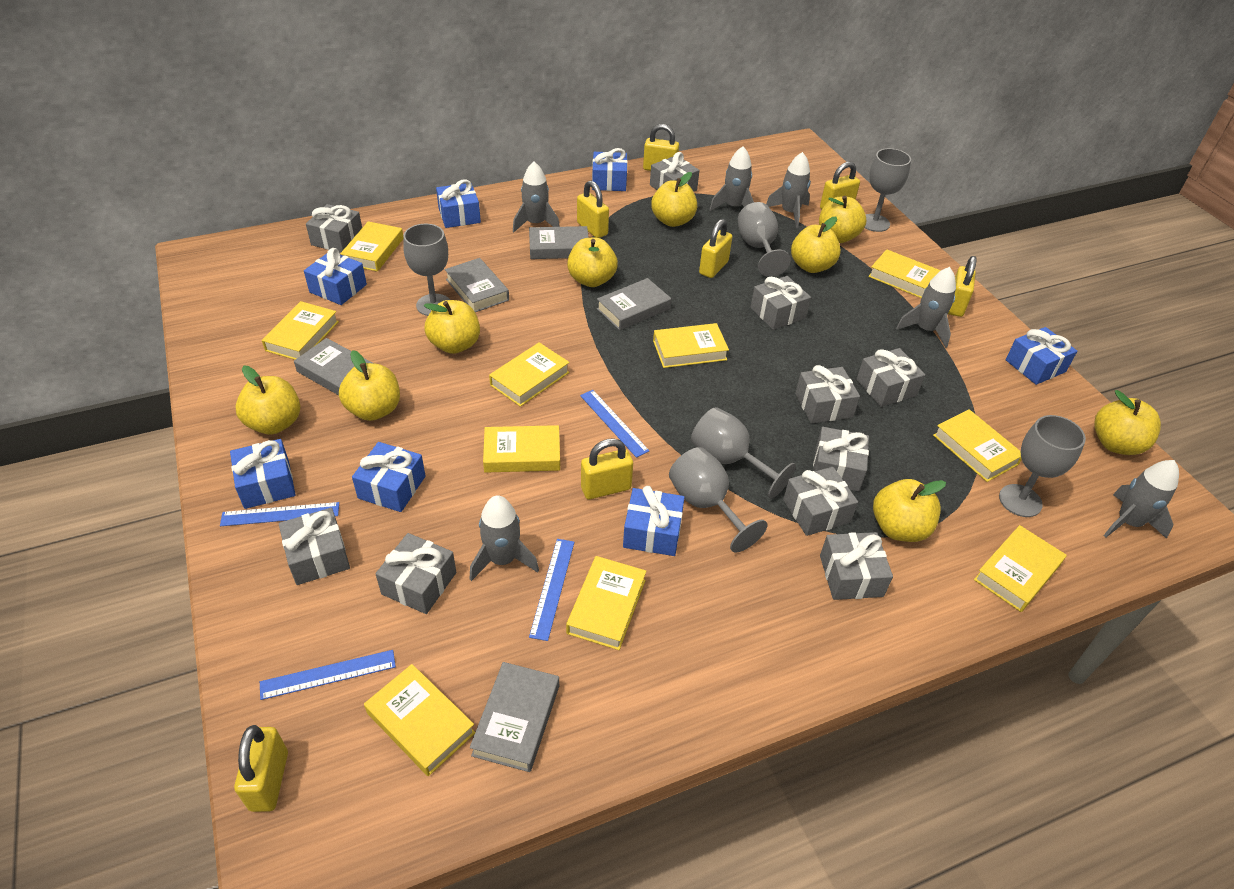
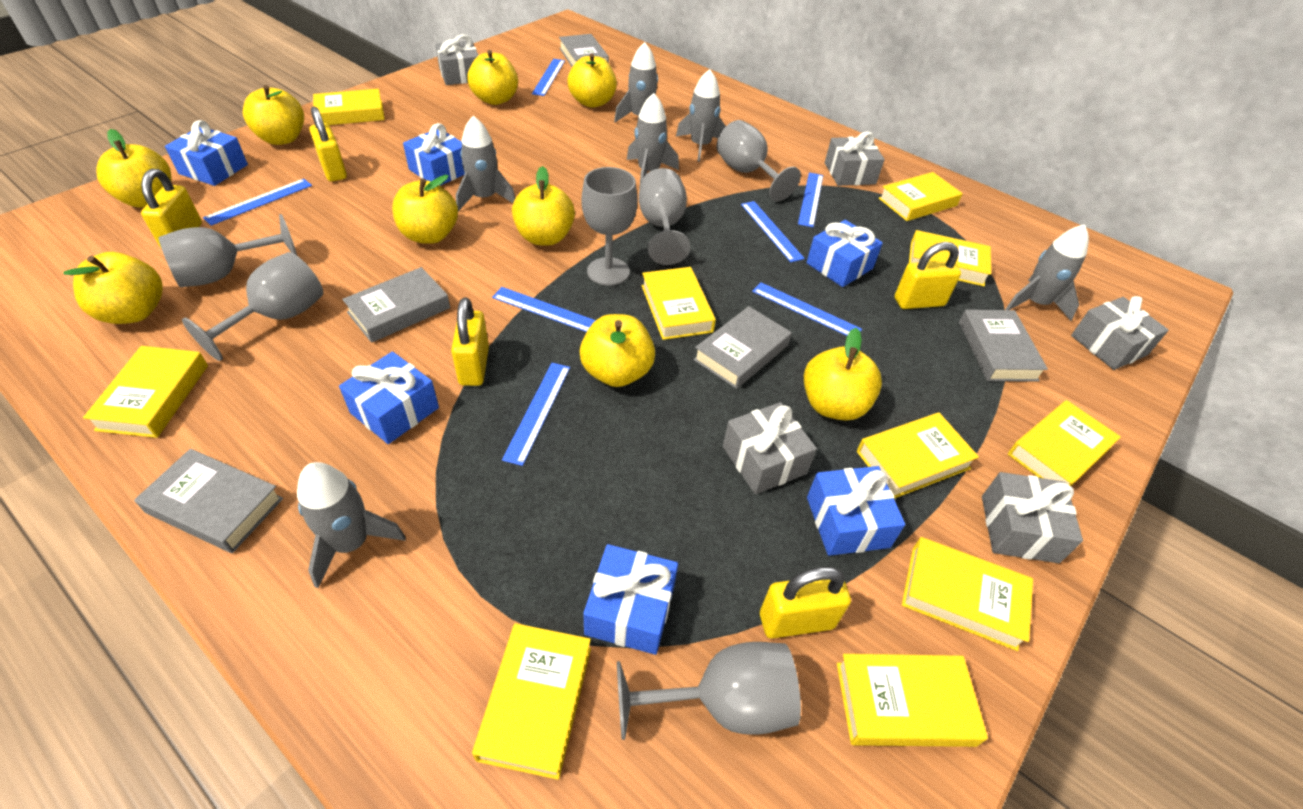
blue gift: [230,439,296,509] [304,248,367,305] [352,442,425,512] [436,179,481,228] [592,148,628,191] [623,486,685,556] [1006,327,1077,385] = 7 -> [165,120,248,186] [339,352,439,444] [403,123,465,186] [583,544,678,655] [807,220,883,287] [807,466,905,556] = 6
blue ruler: [220,502,339,526] [260,650,396,700] [529,539,574,641] [580,390,649,458] = 4 -> [203,179,312,226] [492,287,596,332] [502,363,570,466] [532,59,565,96] [741,201,805,262] [752,282,862,336] [798,172,823,227] = 7
grey gift: [279,508,350,585] [306,204,362,253] [376,533,456,614] [650,152,699,192] [751,276,811,330] [783,467,858,536] [795,365,860,424] [813,427,869,492] [820,532,893,600] [857,348,925,407] = 10 -> [435,34,479,85] [723,402,817,494] [825,132,885,186] [982,472,1083,563] [1071,296,1169,370] = 5
yellow padlock: [234,725,288,812] [577,181,609,238] [581,438,633,499] [643,124,679,171] [699,219,732,278] [820,162,860,209] [948,256,976,317] = 7 -> [141,169,202,249] [310,107,347,181] [451,298,489,386] [760,567,851,639] [895,242,961,309] = 5

